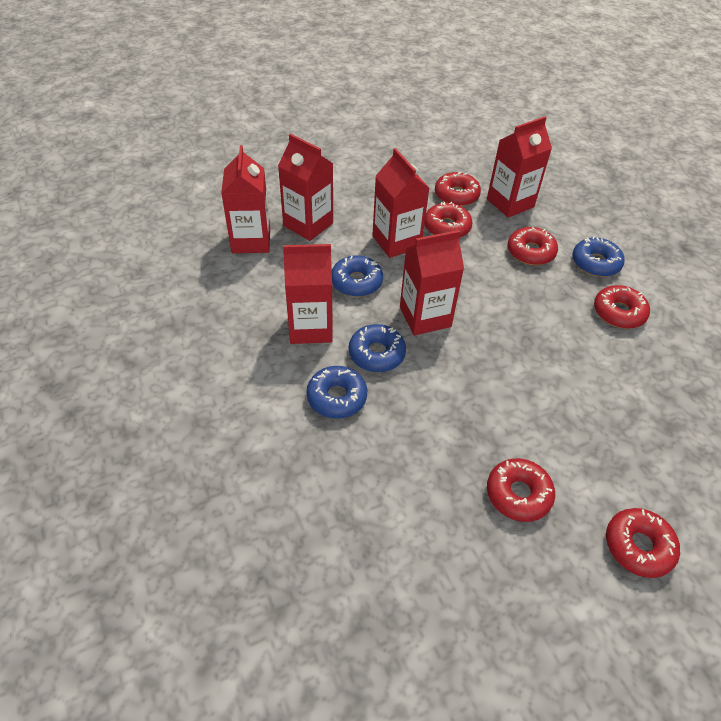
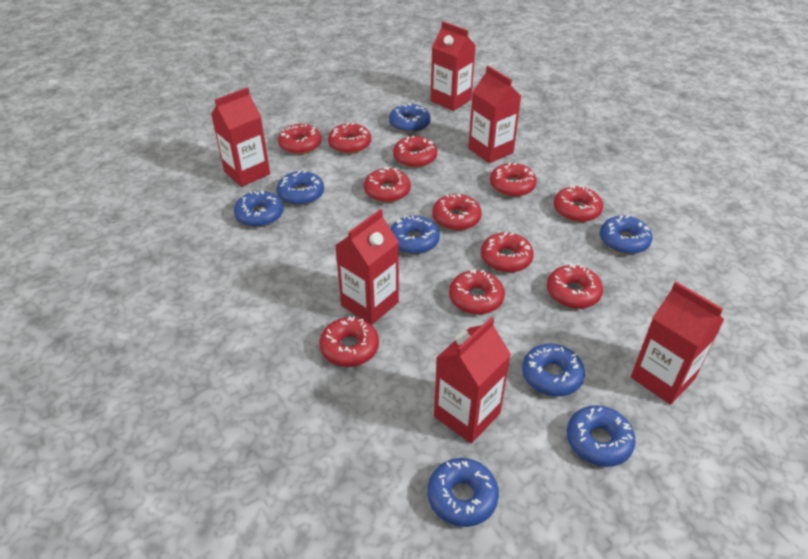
blue donut: [306,366,367,419] [332,255,383,297] [349,324,406,372] [572,236,625,277] = 4 -> [234,191,283,227] [277,171,324,206] [389,103,431,133] [390,216,440,254] [427,458,499,527] [522,344,585,396] [567,405,636,467] [600,216,652,254] = 8
red donut: [425,202,472,238] [435,172,481,206] [487,458,555,522] [508,227,558,265] [594,285,650,329] [606,508,680,578] = 6 -> [278,124,322,154] [319,316,379,367] [328,123,371,154] [364,167,411,203] [393,136,437,168] [432,194,482,231] [449,269,505,315] [481,232,534,273] [490,163,537,197] [547,264,603,309] [554,185,603,222] = 11

